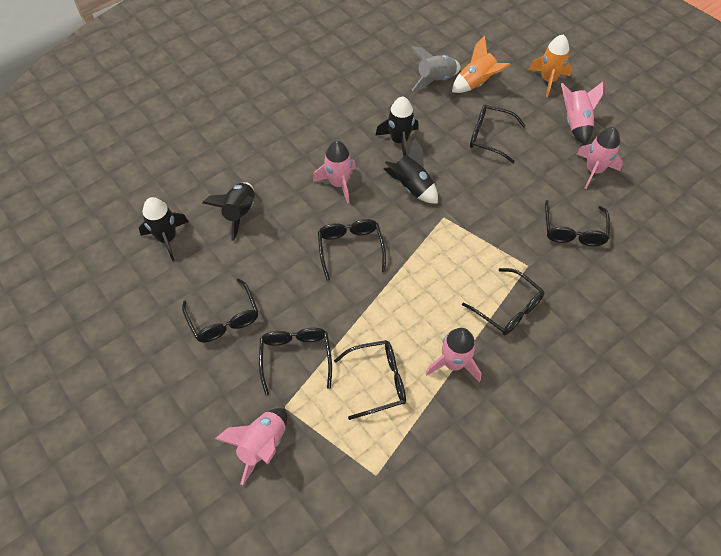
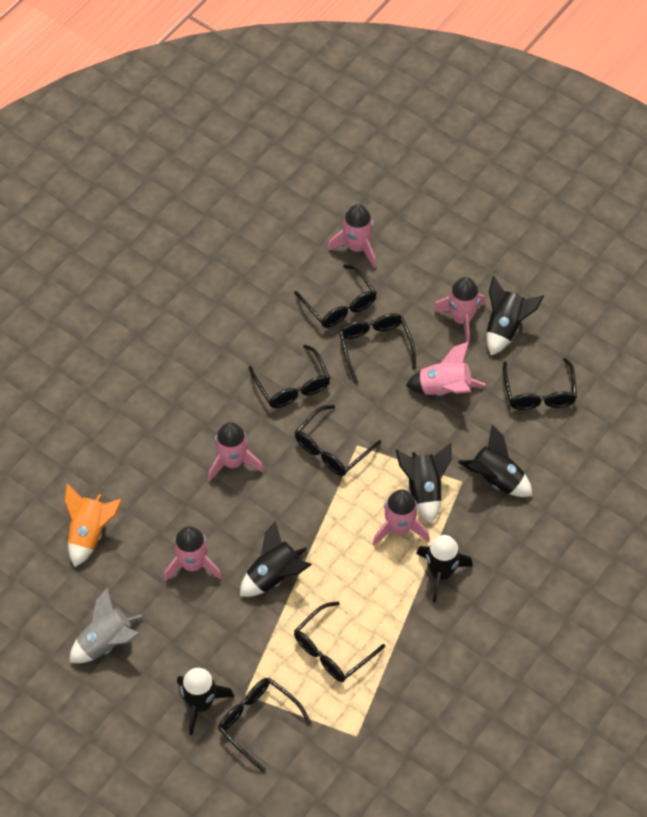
black rocket: [139,197,189,261] [202,182,255,241] [375,96,419,157] [384,138,438,204] = 4 -> [177,668,234,735] [240,521,312,597] [396,443,451,524] [416,535,473,602] [458,425,532,497] [486,276,544,355] = 6
orange rocket: [452,36,511,93] [529,35,572,97] = 2 -> [64,484,122,567] = 1
pink rocket: [215,408,287,485] [313,141,356,204] [425,328,481,382] [561,82,603,145] [577,127,623,189] = 5 -> [164,526,222,581] [208,422,263,482] [327,204,376,268] [373,489,430,546] [406,342,486,396] [433,277,485,345] = 6

